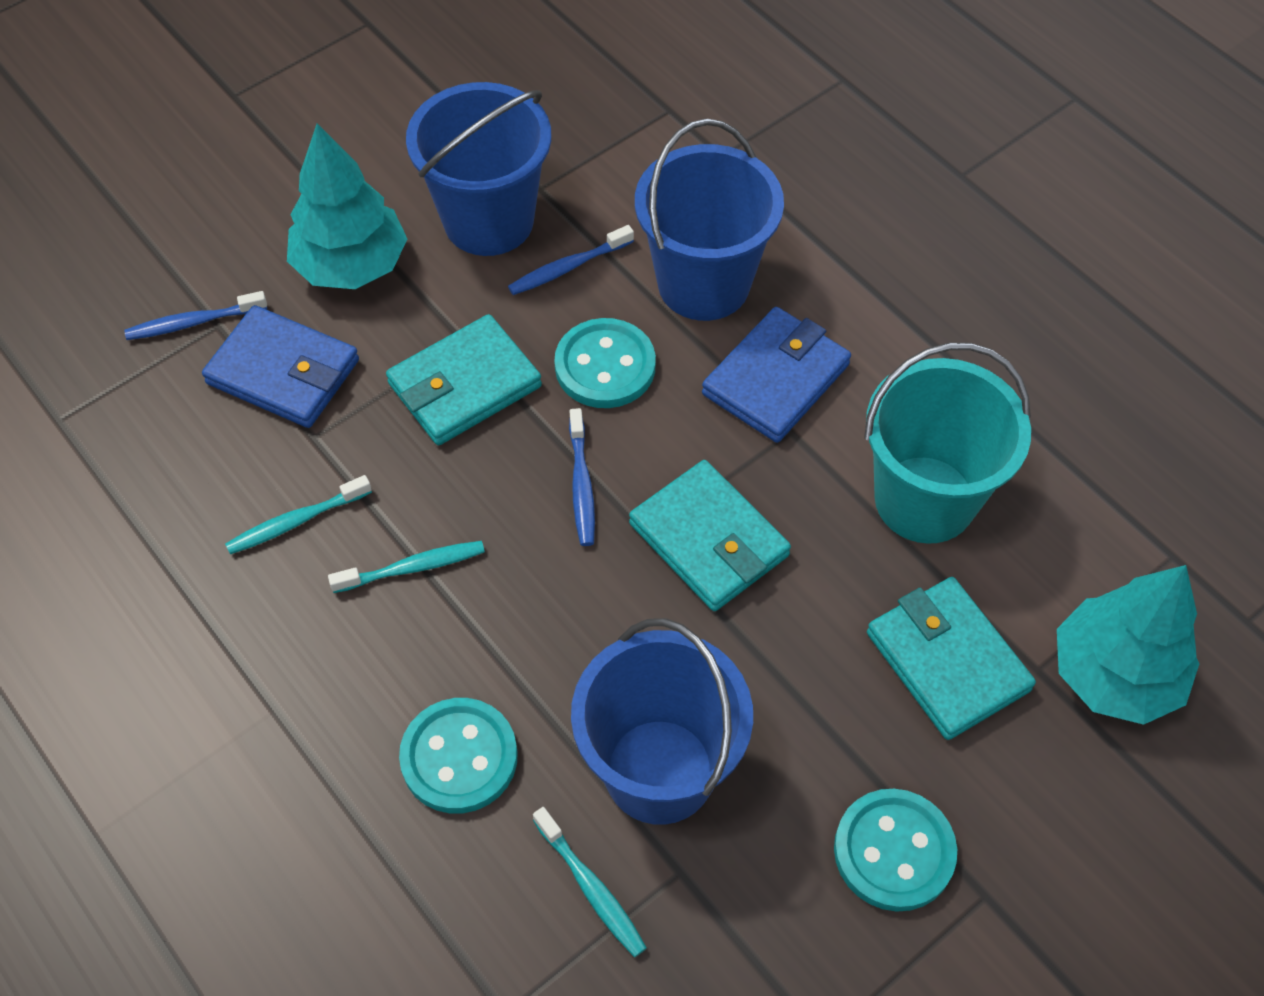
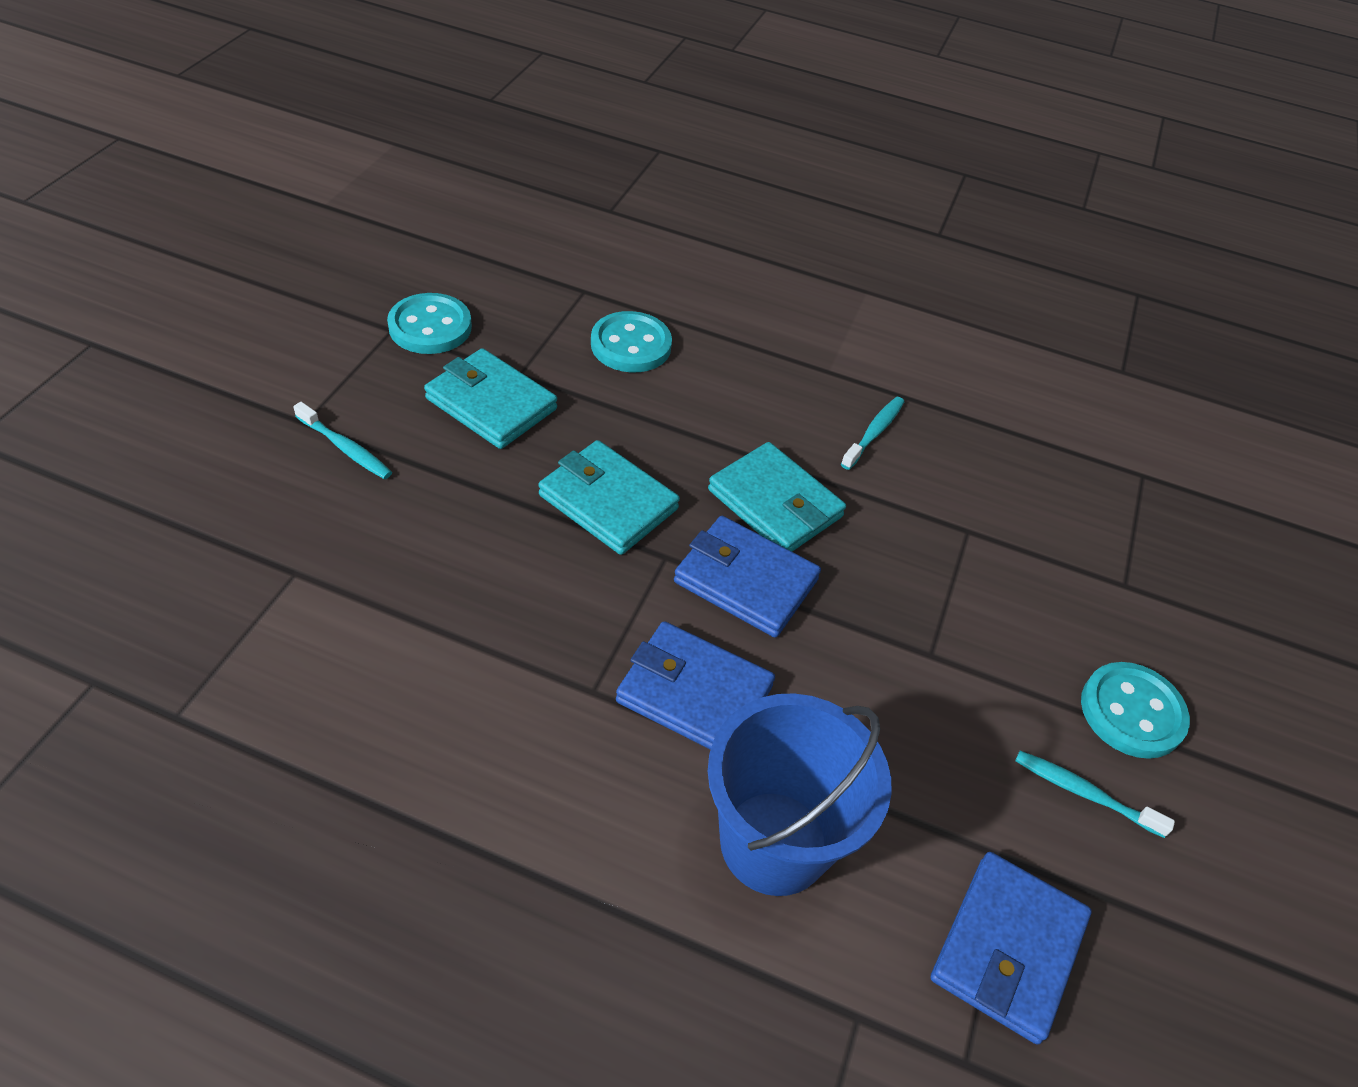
blue bucket: [406,82,551,256] [571,618,753,825] [635,119,784,321] = 3 -> [708,693,892,896] = 1
blue toothbrush: [124,291,267,340] [508,225,634,295] [569,408,595,546] = 3 -> none = 0
blue wallet: [202,305,359,428] [702,307,851,443] = 2 -> [616,621,775,750] [674,516,821,638] [931,852,1092,1044] = 3
turquoise bucket: [864,343,1031,544] = 1 -> none = 0
turquoise tree: [287,124,407,289] [1057,565,1199,725] = 2 -> none = 0

